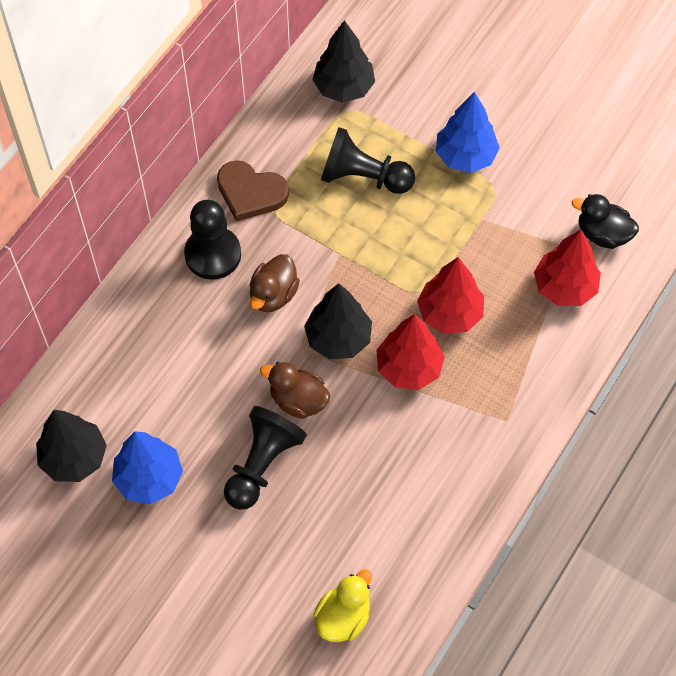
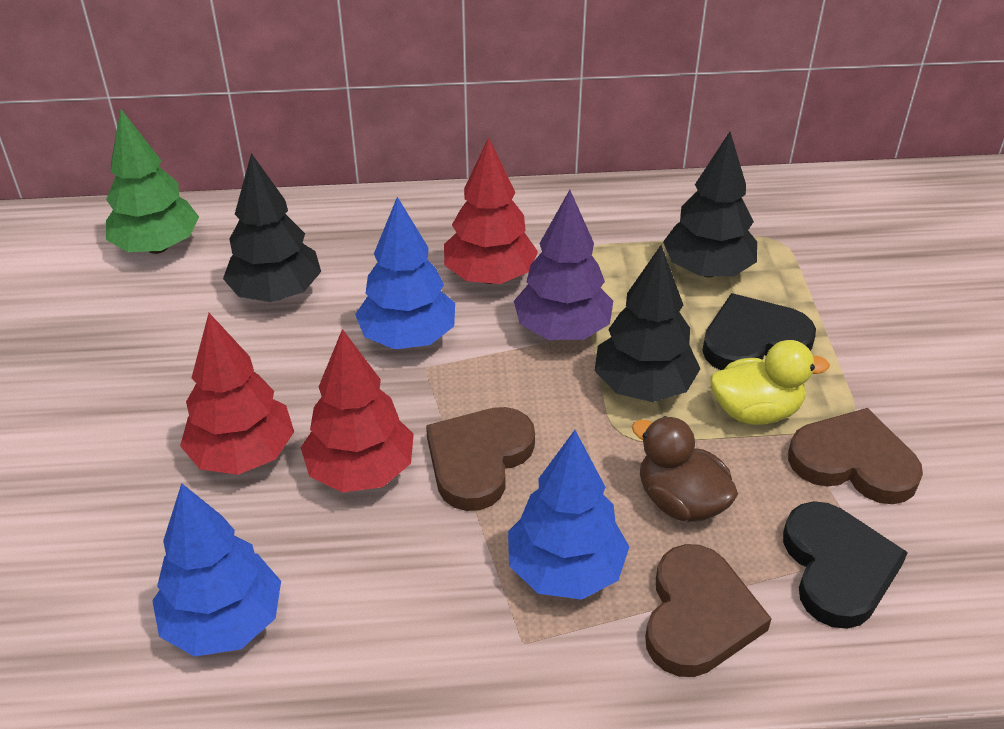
black duck: [572,194,639,249] = 1 -> none = 0
black heart: none = 0 -> [702,293,816,370] [783,501,908,629] = 2
black pawn: [184,200,241,280] [224,406,307,510] [321,127,415,194] = 3 -> none = 0
blue tree: [112,431,183,504] [436,92,500,173] = 2 -> [152,483,281,657] [355,197,455,349] [508,430,629,600] = 3
brown duck: [250,254,300,312] [260,362,330,419] = 2 -> [632,416,738,522] = 1
brown heart: [217,160,289,222] = 1 -> [426,407,535,511] [645,544,772,677] [788,408,923,504] = 3
green tree: none = 0 -> [106,109,199,254] = 1
purple tree: none = 0 -> [514,190,613,340] = 1

